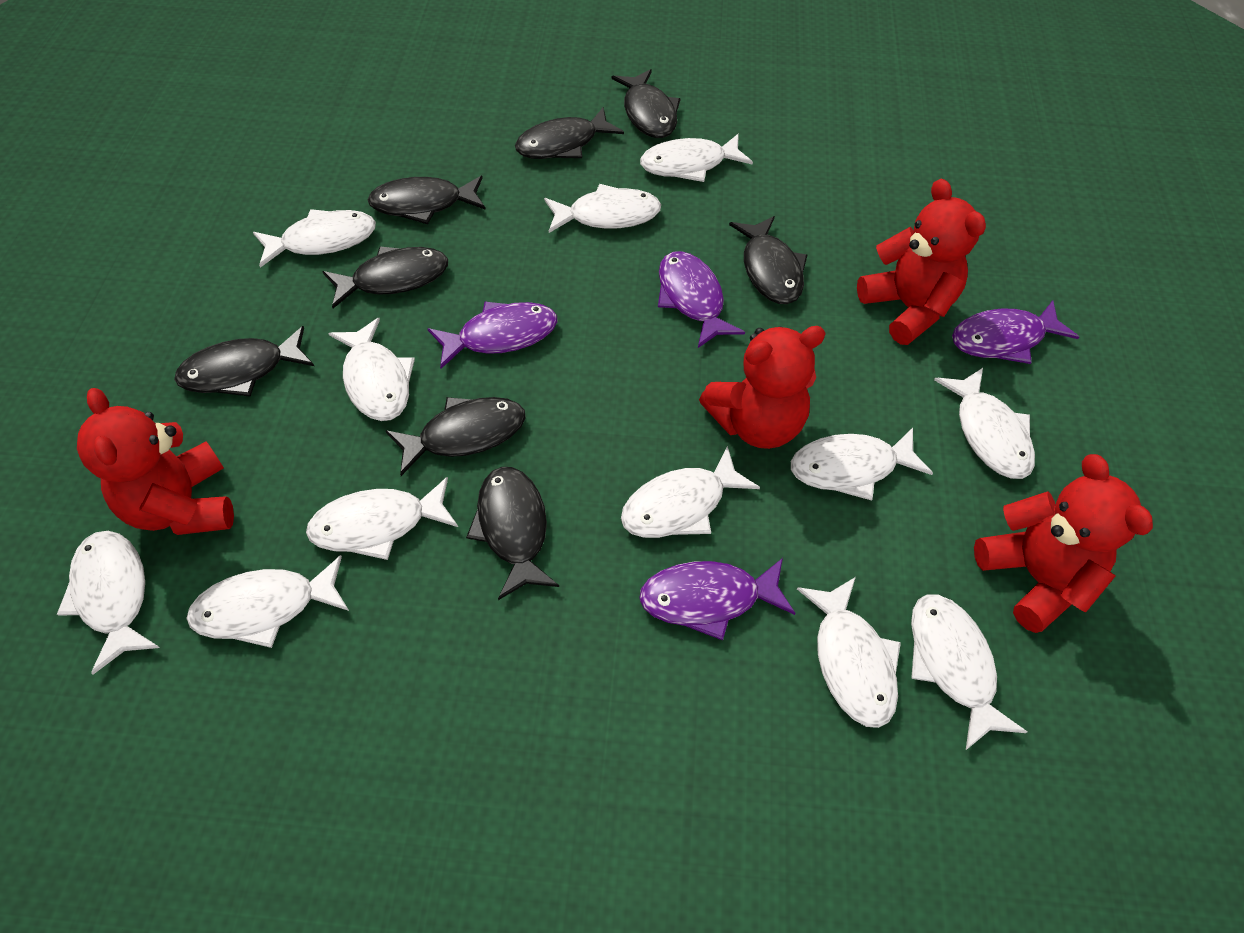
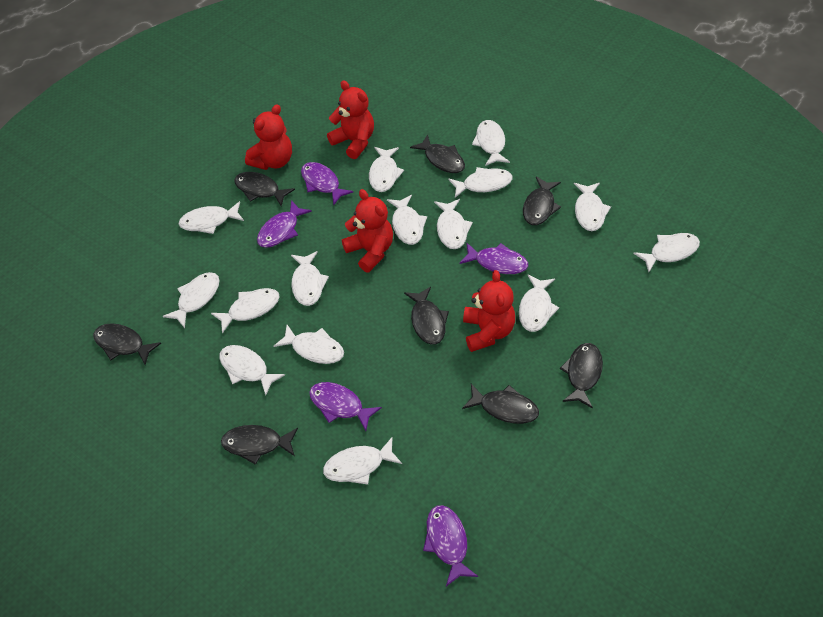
purple fish: [428,302,557,369] [639,558,795,640] [658,251,745,348] [952,300,1079,364] = 4 -> [257,200,312,248] [301,162,353,205] [309,382,382,431] [423,505,478,586] [459,243,528,274] = 5
white fish: [57,531,160,675] [186,555,349,648] [253,209,376,268] [306,477,458,560] [328,318,415,421] [544,184,661,233] [621,446,760,538] [640,134,753,182] [791,428,933,501] [797,577,901,728] [911,594,1027,750] [934,368,1035,479] = 12 -> [162,272,220,328] [179,201,244,234] [211,288,280,334] [219,345,285,396] [273,325,344,364] [291,251,329,306] [323,437,402,485] [369,147,404,192] [387,195,427,245] [434,199,473,249] [448,167,513,198] [472,120,510,166] [519,275,559,332] [574,183,611,231] [633,233,700,272] = 15

